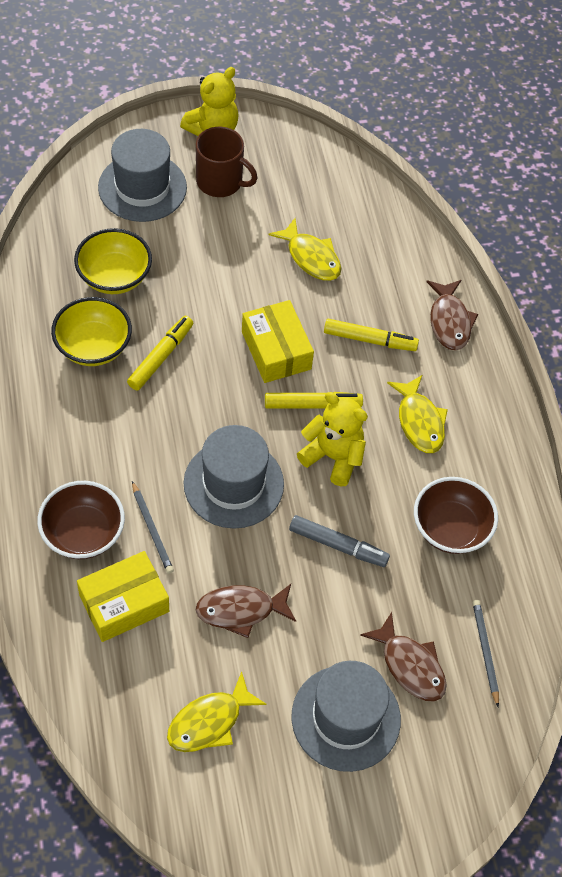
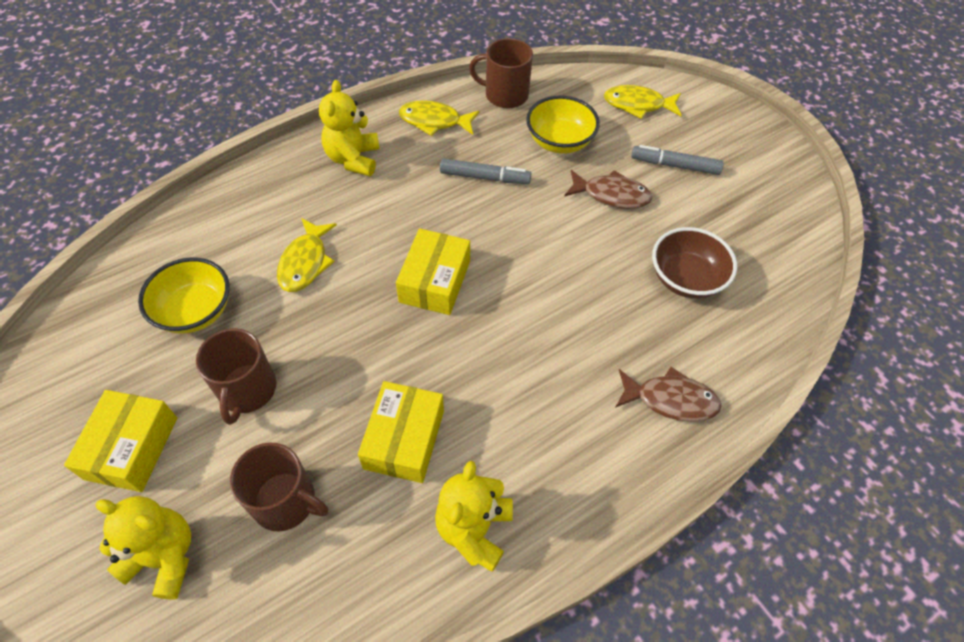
brown bowl: [37,481,125,559] [414,477,498,554] = 2 -> [652,227,737,298] = 1
brown fish: [196,584,296,638] [360,612,447,701] [426,280,478,351] = 3 -> [564,170,653,209] [615,367,722,422] = 2
brown mug: [196,127,258,197] = 1 -> [196,328,276,425] [230,442,328,532] [469,38,533,109] = 3
grey hat: [98,129,187,222] [183,425,284,529] [291,661,401,772] = 3 -> none = 0
grey marker: [289,515,390,567] = 1 -> [440,158,531,184] [631,145,724,175] = 2
grey pencil: [132,481,174,574] [473,600,499,707] = 2 -> none = 0
yellow box: [77,551,169,642] [242,300,314,383] = 2 -> [64,390,177,492] [358,381,444,483] [396,228,470,315] = 3
yellow marker: [127,316,193,391] [265,392,363,409] [324,319,419,351] = 3 -> none = 0
yellow teddy bear: [180,67,238,136] [297,392,368,486] = 2 -> [95,496,191,600] [319,80,380,176] [435,461,513,572] = 3

